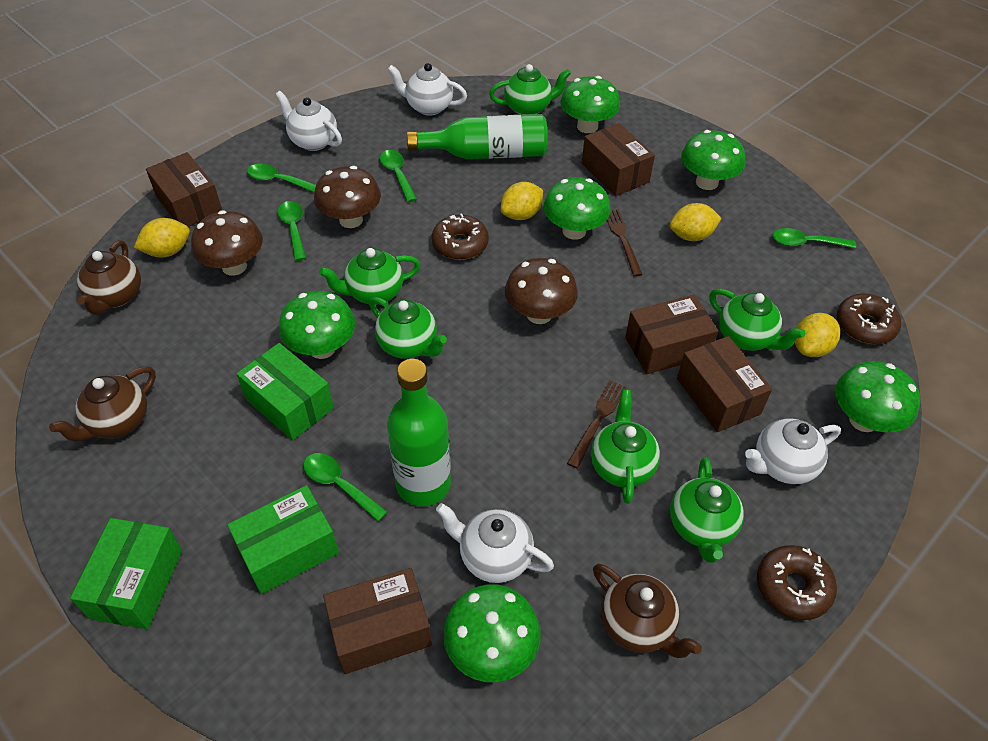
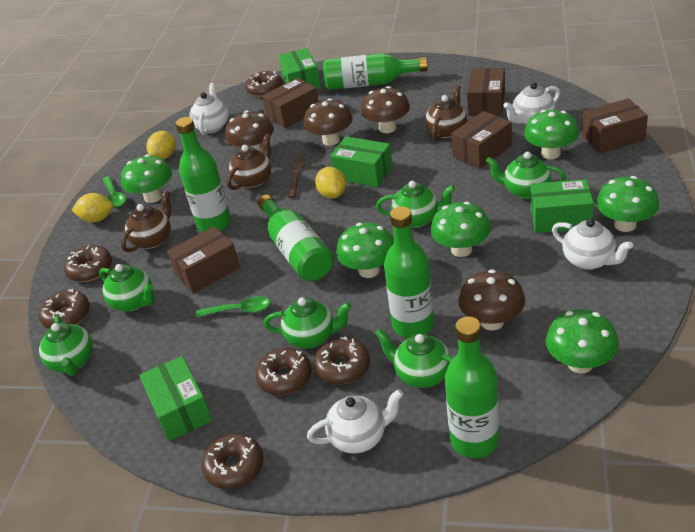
brown donut: [432,213,489,260] [757,545,837,620] [837,293,901,344] = 3 -> [39,289,90,329] [64,245,112,282] [202,434,264,489] [245,71,283,97] [255,348,312,395] [313,336,370,385] = 6
brown fork: [567,380,626,468] [607,209,643,277] = 2 -> [289,153,306,198] = 1
brown mushroom: [191,210,263,276] [314,166,381,228] [505,258,578,324] = 3 -> [225,111,274,152] [303,99,352,146] [361,86,410,133] [458,269,525,330] = 4
green bottle: [387,359,451,507] [407,114,548,159] = 2 -> [175,117,231,232] [258,195,334,281] [323,53,428,90] [384,206,435,338] [445,316,499,458] = 5
green box: [70,518,182,629] [227,485,339,594] [236,343,334,440] = 3 -> [139,356,212,441] [279,48,321,89] [330,137,393,187] [530,179,594,233] = 4
green spoon: [247,164,316,193] [278,201,306,261] [303,453,388,521] [380,150,417,202] [773,228,856,248] = 5 -> [102,176,126,208] [196,296,270,317] = 2
yellow lemon: [134,218,190,257] [501,182,543,220] [670,203,722,241] [795,313,840,357] = 4 -> [72,193,113,222] [146,131,176,159] [315,167,346,198] = 3

